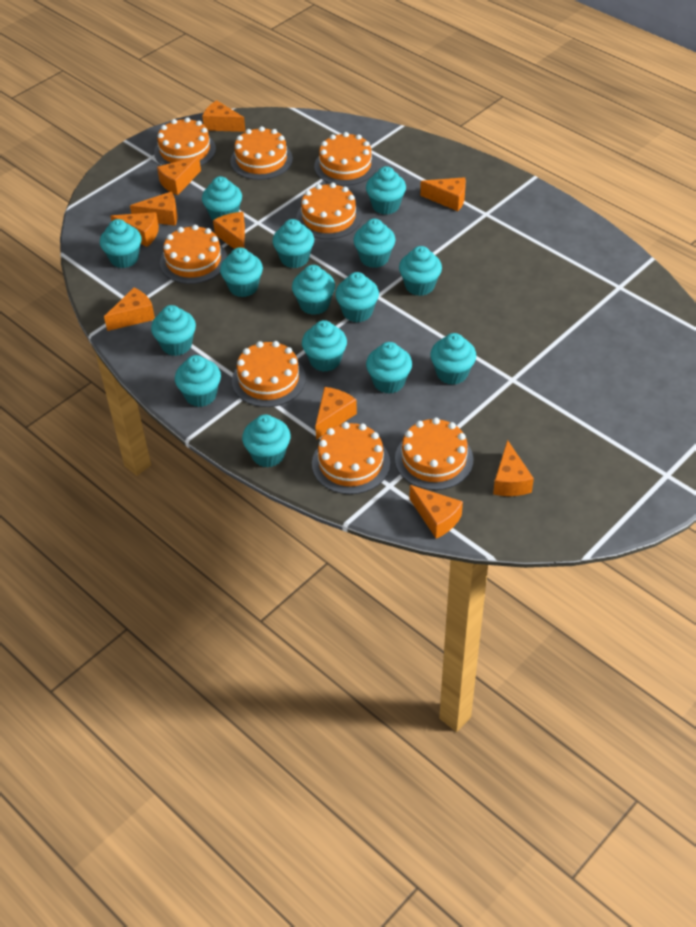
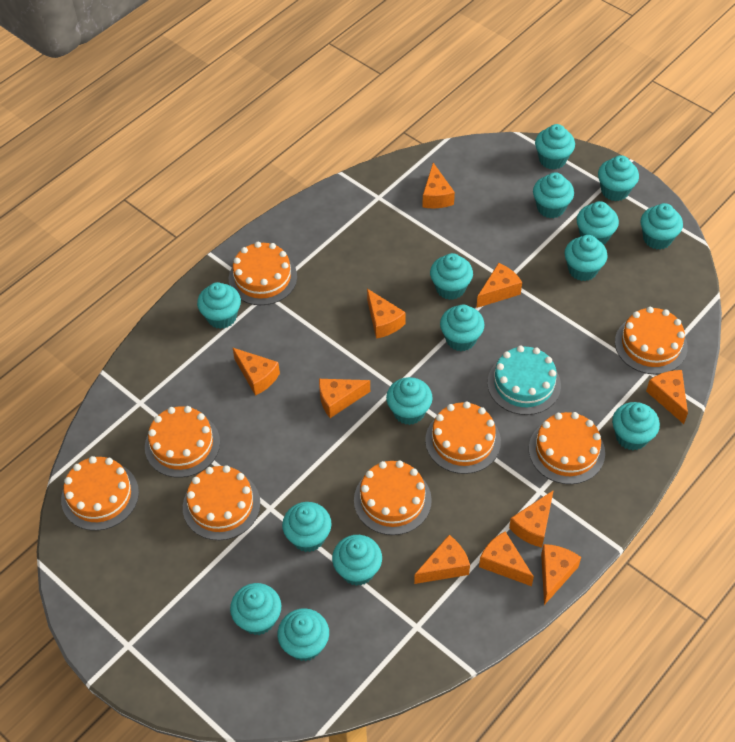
turquoise cake: none = 0 -> [488,346,561,415] = 1

